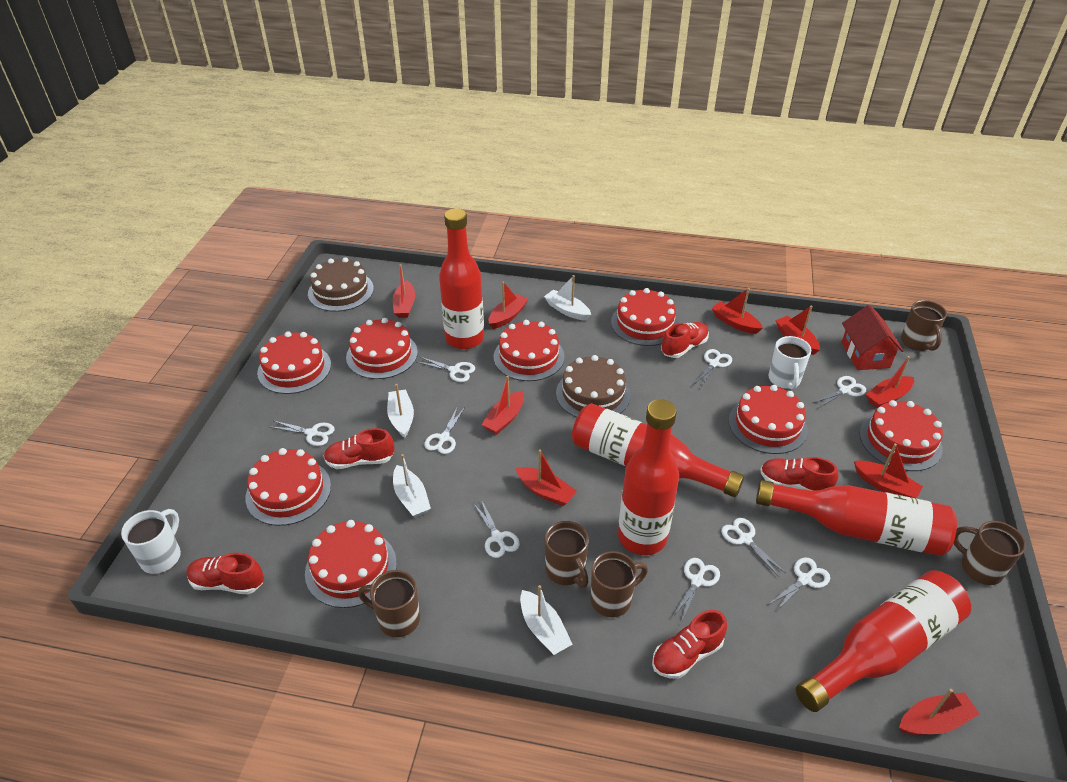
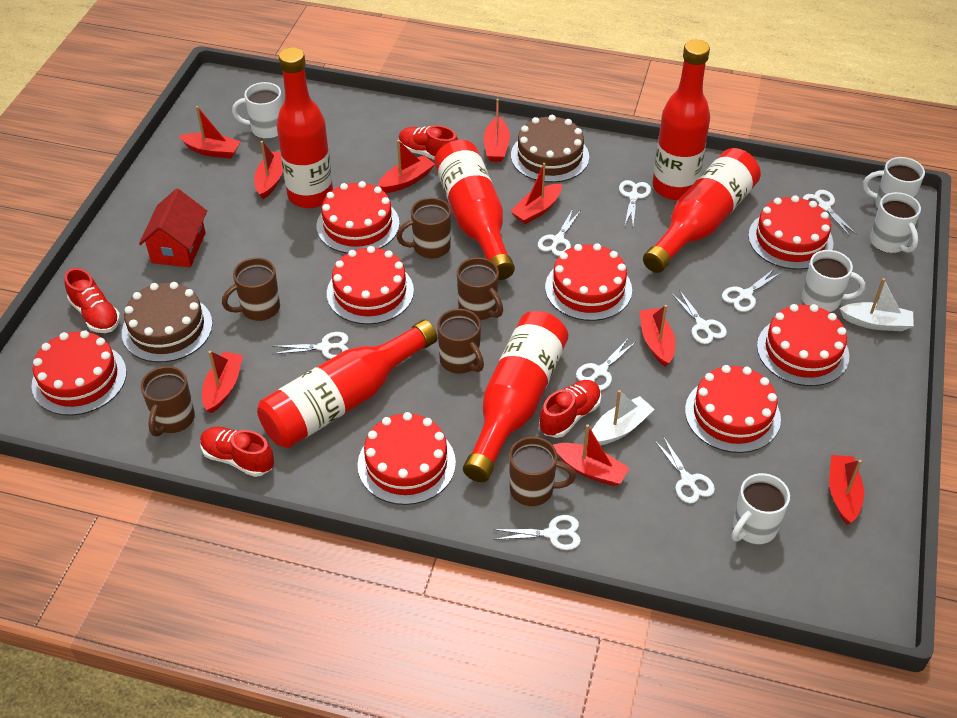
brown mug: [358,570,420,637] [545,521,589,587] [590,551,648,617] [901,300,947,351] [954,521,1026,585] = 5 -> [141,366,195,437] [222,258,280,321] [396,198,451,258] [437,309,484,374] [457,257,503,320] [509,437,576,506] = 6
red bottle: [439,208,484,349] [572,403,744,498] [618,399,679,555] [756,480,957,556] [796,570,971,712] = 5 -> [257,320,438,448] [277,47,333,208] [434,140,515,280] [463,311,568,482] [643,148,761,273] [652,40,710,200] = 6
red shoe: [186,553,264,594] [324,428,394,469] [652,610,727,679] [661,322,709,358] [760,457,839,491] = 5 -> [64,268,120,333] [200,427,274,477] [399,125,458,160] [539,380,601,438] = 4
white boat: [387,384,414,438] [393,454,431,518] [520,585,573,655] [544,275,591,321] = 4 -> [592,390,654,445] [840,278,914,331] = 2
white mug: [121,509,181,574] [768,336,811,390] = 2 -> [232,82,282,139] [731,473,790,544] [802,250,865,312] [863,157,925,208] [870,192,921,253] = 5

